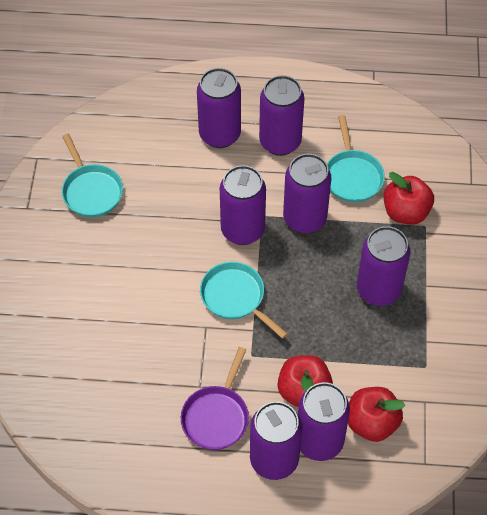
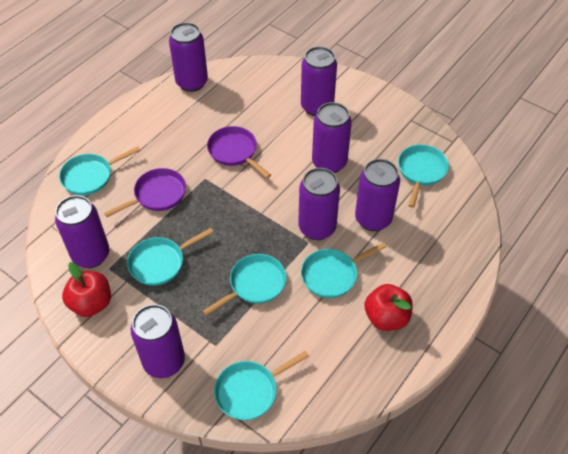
purple pan: [181,347,249,450] = 1 -> [104,168,186,217] [207,126,271,178] = 2
red apple: [278,355,333,407] [348,387,406,442] [384,172,434,225] = 3 -> [62,262,111,317] [364,284,413,331] = 2
turquoise pan: [62,134,123,217] [200,262,288,339] [327,115,385,202] = 3 -> [59,146,141,195] [127,228,214,286] [203,254,287,316] [214,351,309,420] [301,242,387,298] [398,145,449,208] = 6

